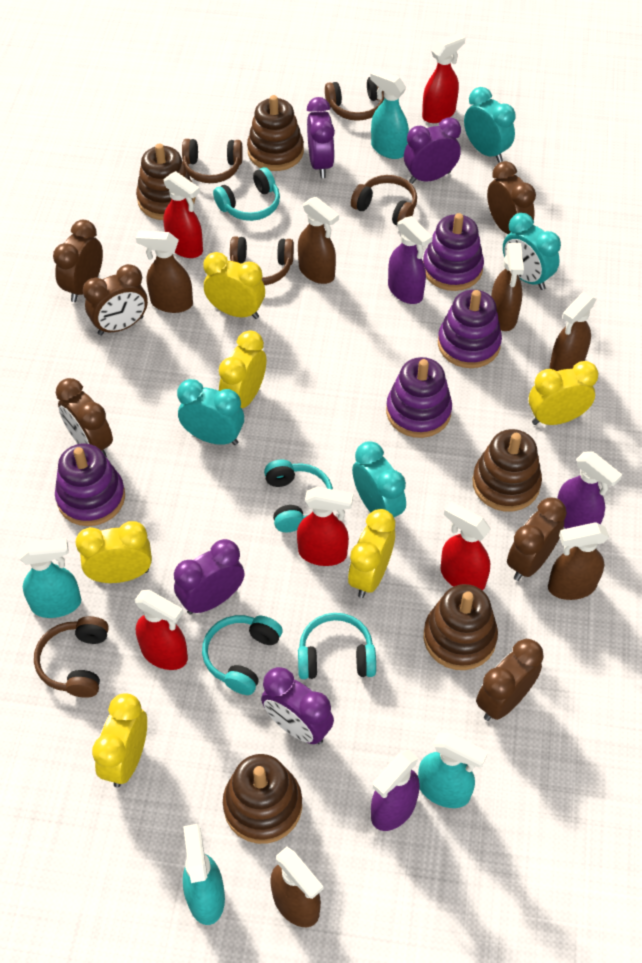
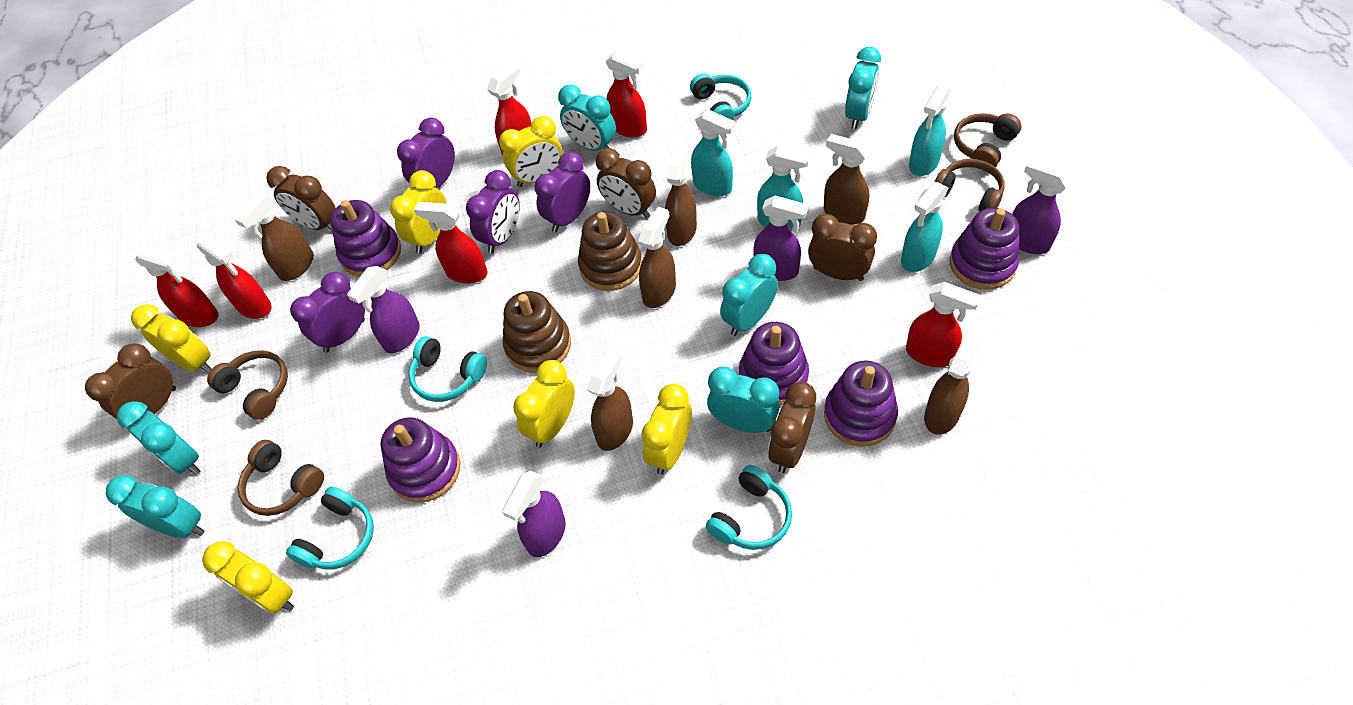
brown clock: [53,220,103,302] [56,378,113,458] [83,264,148,335] [476,639,544,721] [487,161,536,234] [507,497,567,581] = 6 -> [85,343,176,419] [266,166,336,231] [596,148,656,219] [768,382,816,473] [808,214,877,281] = 5
brown headphones: [34,616,109,698] [182,139,243,183] [230,236,294,285] [325,77,384,121] [351,175,417,225] = 5 -> [207,350,288,420] [237,440,324,516] [935,159,1005,212] [954,113,1022,170] = 4
brown stacking toy: [136,143,196,220] [223,754,302,844] [247,95,304,171] [424,584,498,670] [472,429,542,512] = 5 -> [502,291,571,373] [578,212,642,291] = 2
purple spray bottle: [371,750,420,831] [388,216,433,304] [557,452,623,529] = 3 -> [347,266,420,353] [502,470,566,557] [753,196,808,281] [1012,159,1071,254] = 4
purple stacking toy: [55,444,125,526] [386,357,452,438] [423,213,484,291] [438,290,502,368] = 4 -> [330,200,401,277] [380,417,461,503] [739,322,809,405] [824,361,898,447] [950,208,1019,290] = 5
red spray bottle: [135,590,188,670] [163,171,203,258] [297,487,353,566] [422,33,466,123] [440,502,491,590] = 5 -> [135,247,219,327] [197,236,271,319] [414,202,488,284] [487,63,531,155] [606,51,647,138] [906,282,981,367] = 6
turquoise clock: [177,379,244,445] [352,441,406,517] [464,87,516,163] [503,213,561,290] = 4 -> [106,475,205,538] [117,401,200,475] [558,85,616,151] [707,367,780,433] [720,254,778,336] [845,47,881,129] = 6

